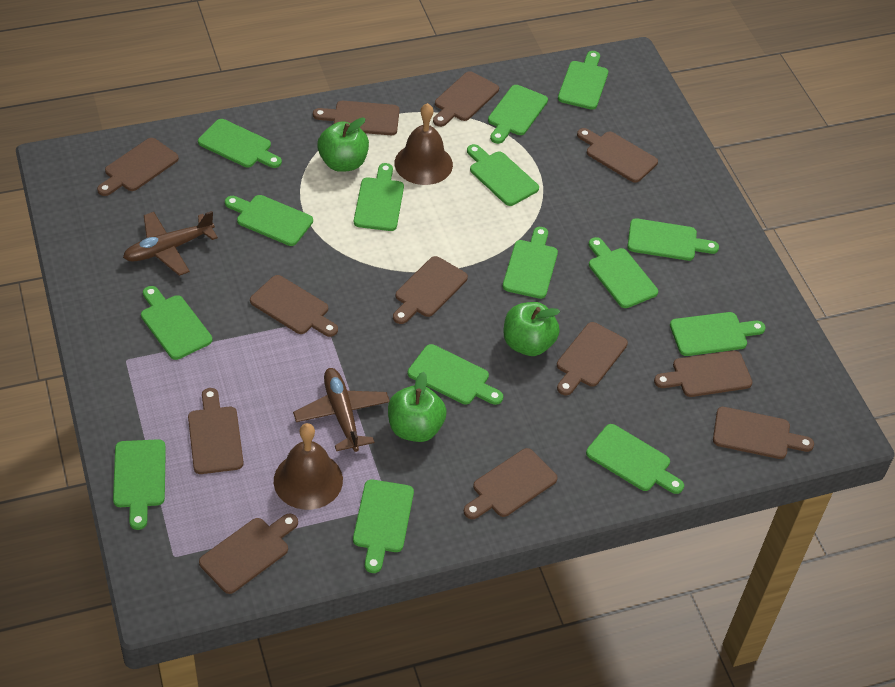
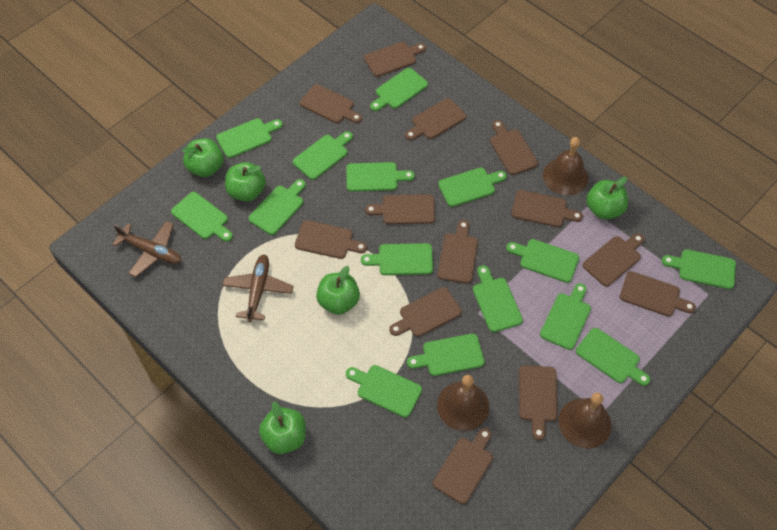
brown bell: [274,423,343,510] [394,103,453,185] = 2 -> [437,375,489,431] [543,137,589,195] [559,393,612,449] = 3
brown cutting board: [97,138,179,196] [188,388,244,474] [199,514,298,594] [250,275,338,337] [313,101,400,135] [393,256,468,324] [433,71,499,127] [464,448,557,519] [557,322,628,395] [577,128,658,183] [654,350,753,397] [713,407,814,459] = 12 -> [295,220,367,259] [300,84,362,123] [364,42,426,77] [365,194,435,224] [389,287,462,337] [405,98,466,140] [433,428,493,504] [438,220,478,284] [490,120,538,175] [511,190,583,227] [519,365,558,440] [583,233,644,287] [620,271,696,317] = 13
green apple: [317,117,369,172] [388,372,447,442] [503,302,560,356] = 3 -> [182,138,224,177] [225,162,266,202] [259,401,306,454] [316,266,360,315] [586,177,628,220] = 5

